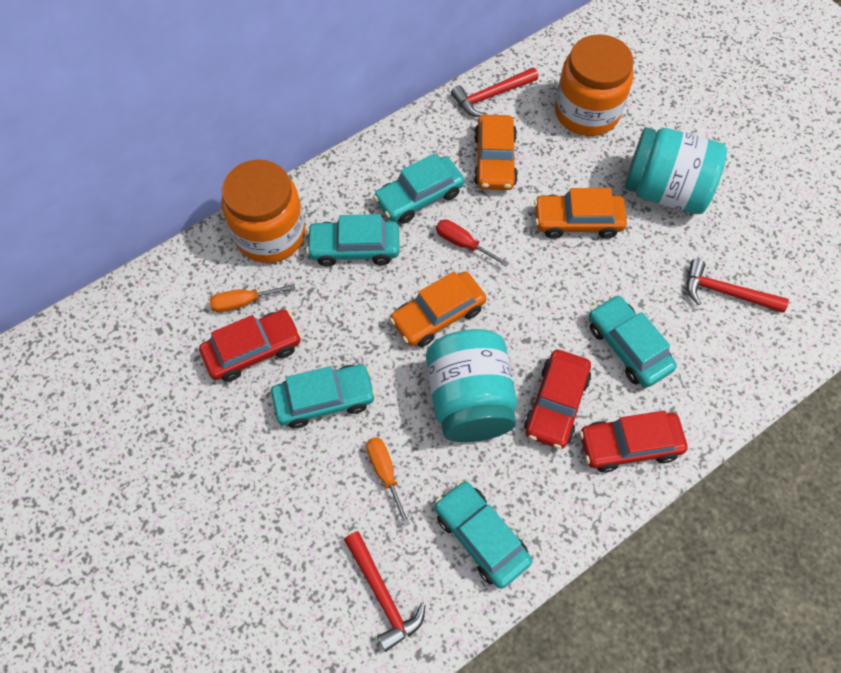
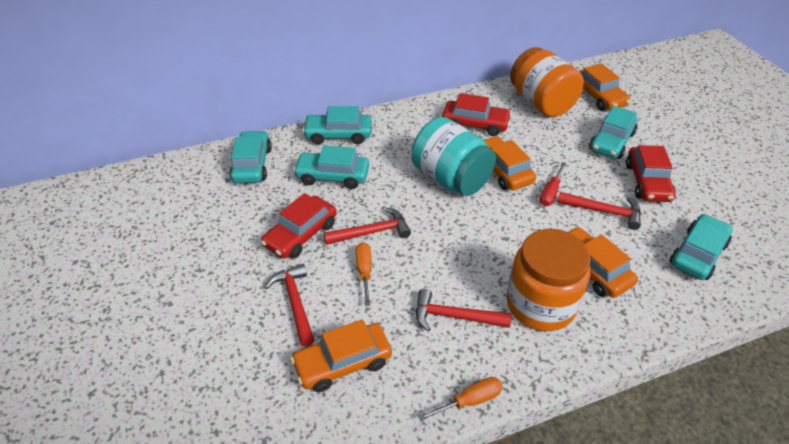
orange car: [390,271,486,347] [474,115,518,190] [534,188,627,239] = 3 -> [290,319,392,392] [484,136,536,190] [569,227,638,298] [579,63,631,111] = 4
red hammer: [344,531,425,652] [451,68,538,117] [687,259,789,313] = 3 -> [264,264,315,346] [324,208,411,245] [416,289,512,331] [557,192,641,230] = 4
turquoise jar: [426,329,517,442] [624,127,727,214] = 2 -> [411,117,496,196] = 1

